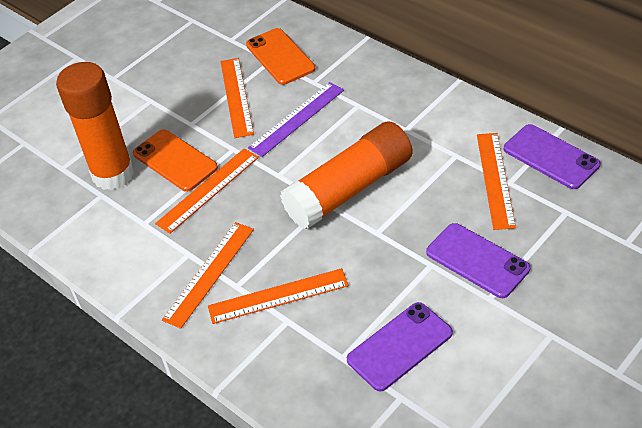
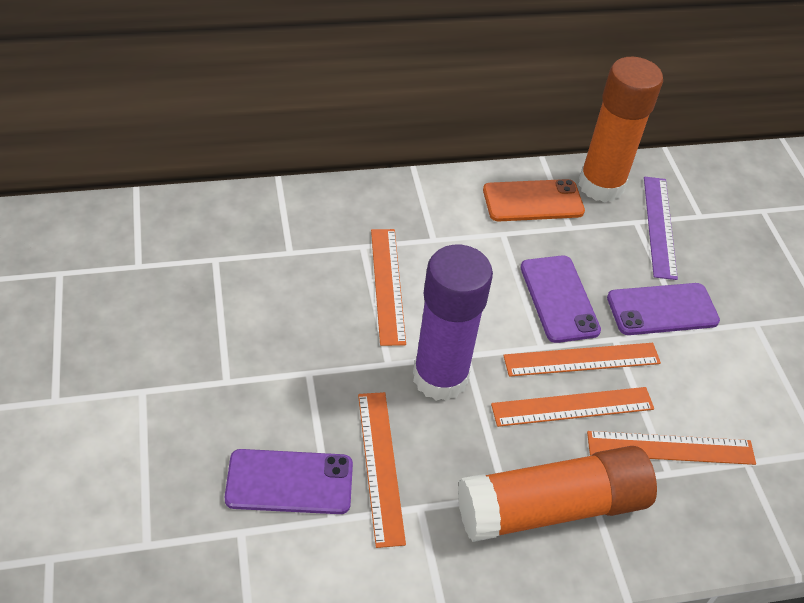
orange phone: [133,129,218,192] [246,28,315,85] = 2 -> [483,179,585,221] = 1
purple glue stick: none = 0 -> [413,245,493,401] = 1

